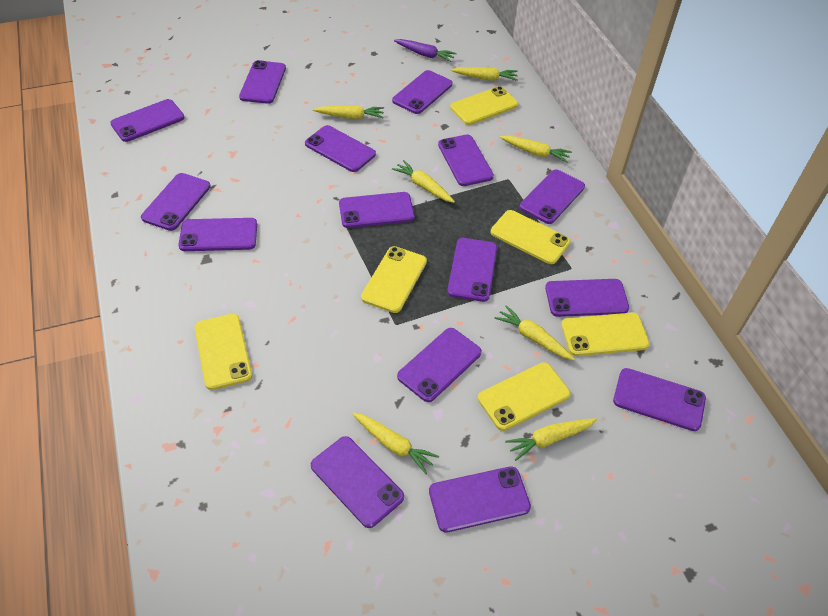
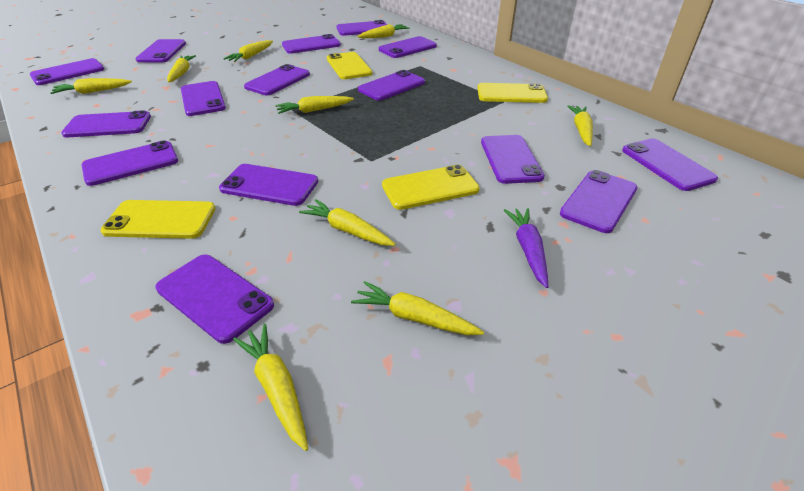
yellow carrot: [313,105,384,119] [352,413,439,474] [392,160,455,203] [451,67,518,81] [494,305,575,360] [500,136,572,163] [505,418,597,461] = 7 -> [50,78,132,94] [167,55,196,82] [223,40,273,62] [233,324,308,451] [276,96,354,114] [299,199,396,246] [351,281,484,335] [357,24,410,38] [567,105,593,146] = 9
yellow phone: [194,314,252,390] [361,246,427,313] [450,86,518,125] [478,362,570,431] [491,210,571,264] [561,313,650,356] = 6 -> [100,200,216,239] [327,52,373,79] [382,165,480,210] [478,83,548,103] = 4

